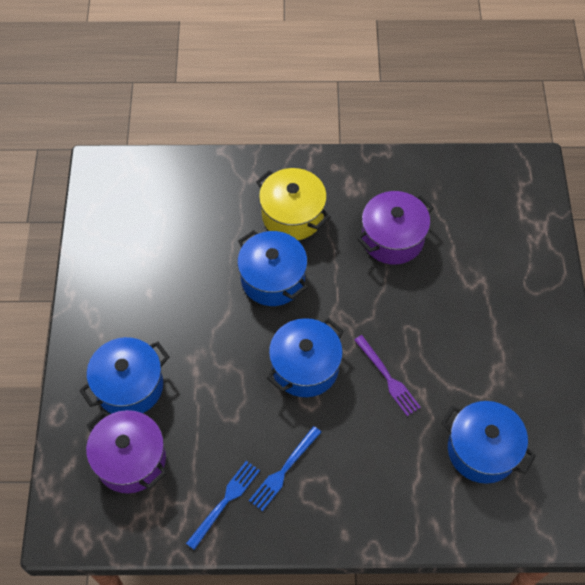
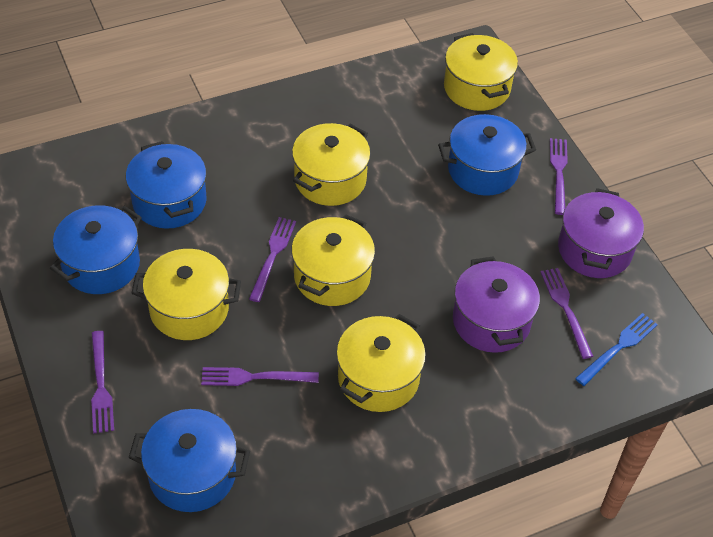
blue fork: [186,461,260,550] [249,426,321,511] = 2 -> [575,313,658,386] = 1
purple fork: [354,335,421,416] = 1 -> [91,331,114,434] [201,367,319,386] [249,217,296,302] [541,268,593,359] [550,138,568,215] = 5
yellow pot: [256,168,331,240] = 1 -> [131,249,241,340] [291,214,375,306] [292,123,371,206] [336,314,426,412] [444,33,518,111] = 5

